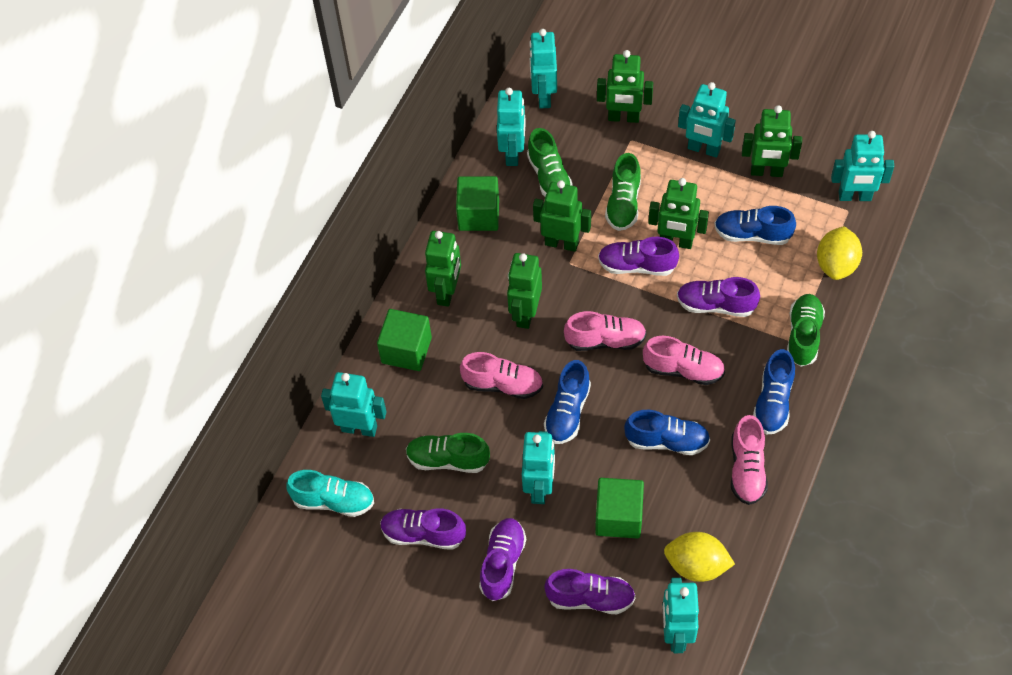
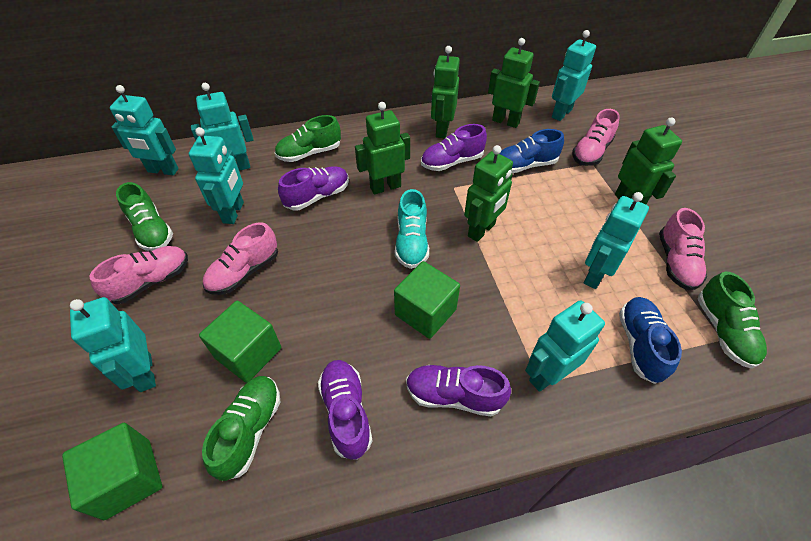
blue shoe: [544,360,591,444] [624,410,710,455] [714,206,796,245] [753,349,795,435] = 4 -> [500,129,564,173] [619,297,682,384] = 2
green robot: [425,231,461,307] [507,253,542,329] [533,180,591,252] [597,50,653,123] [648,178,709,249] [742,105,802,177] = 6 -> [355,102,410,194] [431,46,460,138] [464,145,513,242] [488,38,540,128] [615,118,682,204] = 5
purple shoe: [380,508,466,550] [479,518,526,601] [544,569,636,614] [598,237,679,276] [677,277,760,317] = 5 -> [278,166,349,210] [318,360,373,460] [406,365,511,416] [421,124,487,171] = 4
yellow lemon: [664,532,735,582] [817,226,862,280] = 2 -> none = 0

